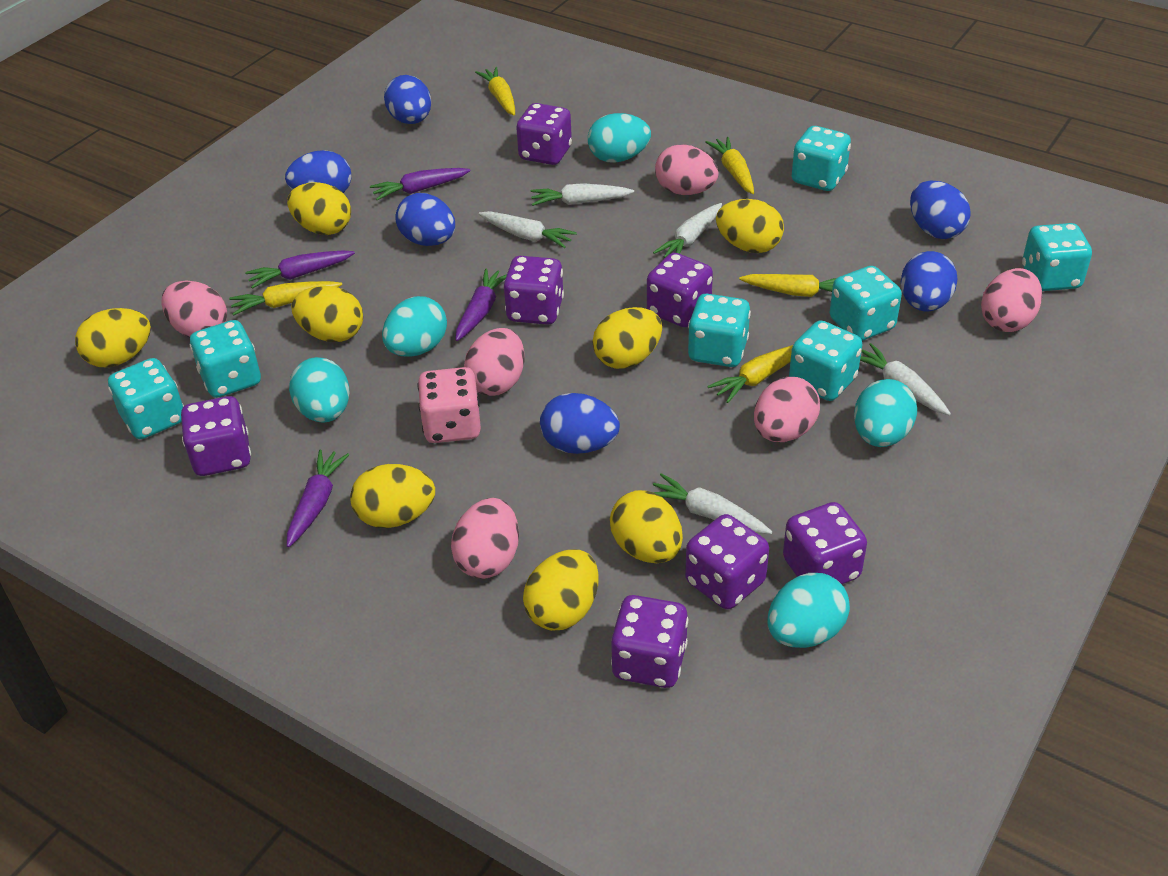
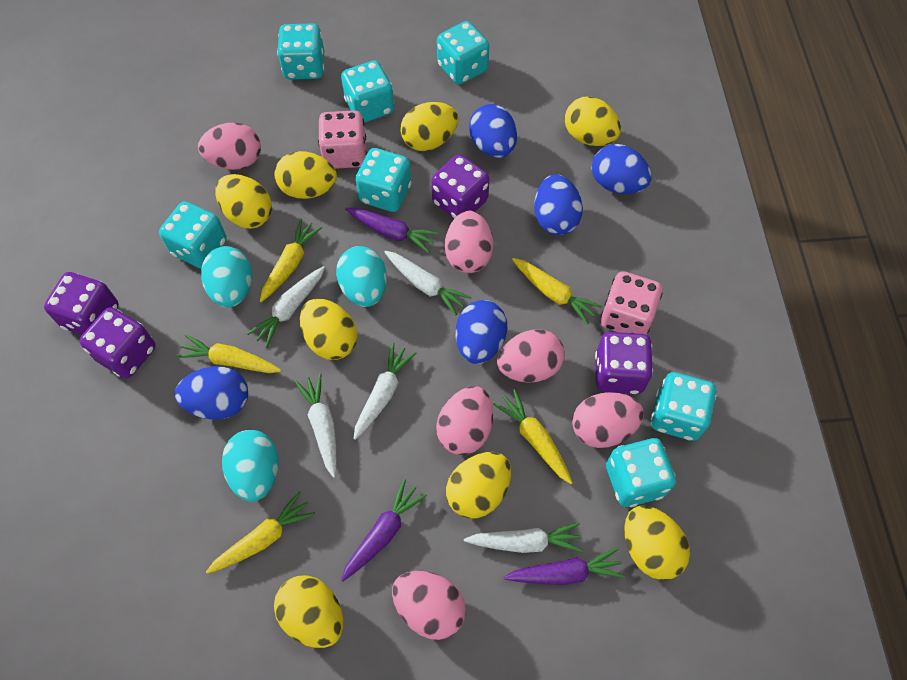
blue egg: [285,150,351,193] [384,75,431,124] [396,193,455,246] [540,393,620,454] [901,251,958,312] [910,180,971,239] = 6 -> [175,366,248,420] [456,300,507,364] [469,104,517,158] [534,174,583,235] [592,144,652,194] = 5
pink dice: [418,367,481,443] = 1 -> [318,110,367,169] [601,271,662,335] = 2
purple carrot: [245,250,355,289] [287,449,350,547] [370,168,471,200] [455,268,507,341] = 4 -> [341,479,427,581] [345,208,439,253] [504,547,625,585] = 3
purple dice: [181,396,251,476] [504,256,564,325] [516,103,572,165] [611,595,689,688] [647,253,713,327] [685,514,769,610] [783,502,867,584] = 7 -> [44,272,119,335] [79,307,156,378] [431,154,489,219] [595,332,653,394] = 4
turquoise egg: [289,357,350,423] [382,296,447,357] [588,113,651,163] [768,573,850,648] [854,379,917,447] = 5 -> [201,246,252,308] [222,430,279,502] [336,246,387,307] = 3

